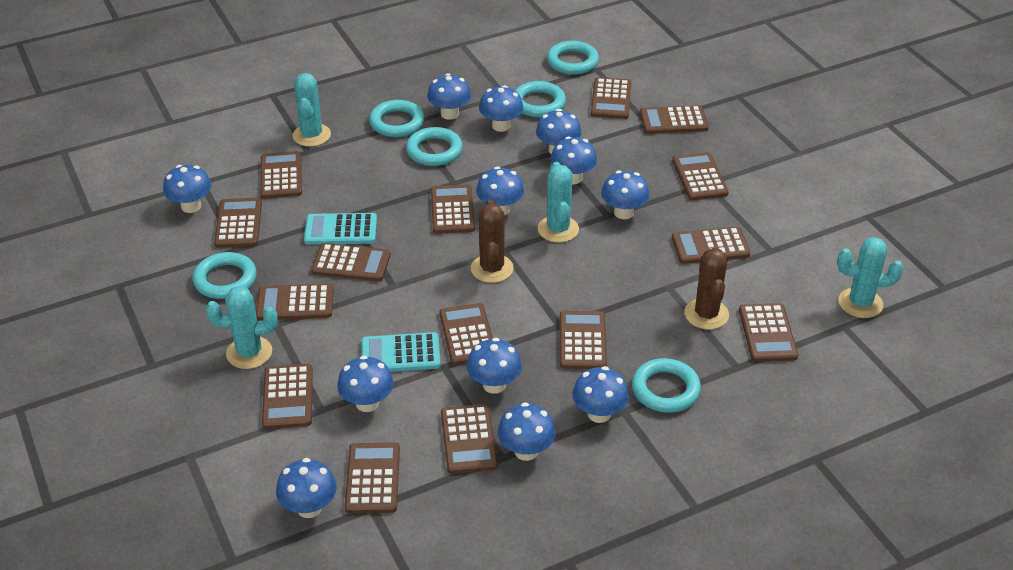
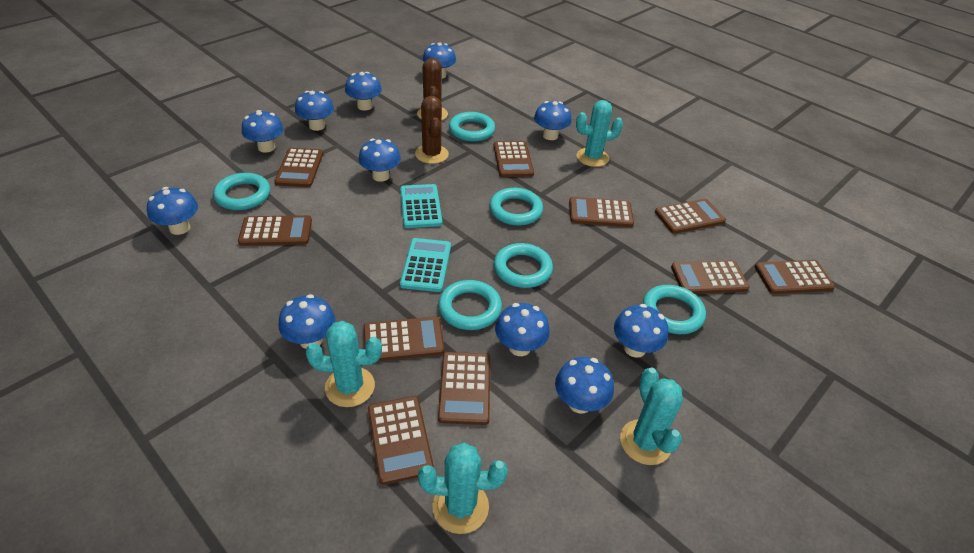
blue mushroom: [163,165,212,213] [276,458,337,518] [337,356,394,412] [427,73,471,120] [467,338,522,394] [476,167,524,215] [479,85,523,132] [498,402,556,461] [536,109,581,155] [551,136,597,184] [573,366,629,423] [601,170,649,219] = 12 -> [147,187,198,235] [242,110,283,152] [278,294,335,349] [295,91,334,131] [345,72,382,111] [359,139,401,182] [423,42,456,79] [495,303,550,356] [534,101,571,140] [555,357,614,414] [614,304,668,358] = 11
brown calculator: [214,198,262,248] [256,284,334,320] [260,151,302,199] [262,364,313,429] [311,243,391,281] [345,443,400,514] [431,184,475,234] [439,303,493,365] [441,404,498,474] [560,311,607,369] [591,77,632,119] [640,105,709,134] [672,152,729,200] [672,227,751,264] [739,303,798,362] = 15 -> [238,215,312,246] [274,148,323,187] [363,317,445,361] [368,396,434,485] [438,352,490,425] [494,141,534,177] [569,197,634,227] [655,199,726,234] [671,260,750,294] [755,260,835,294] = 10

